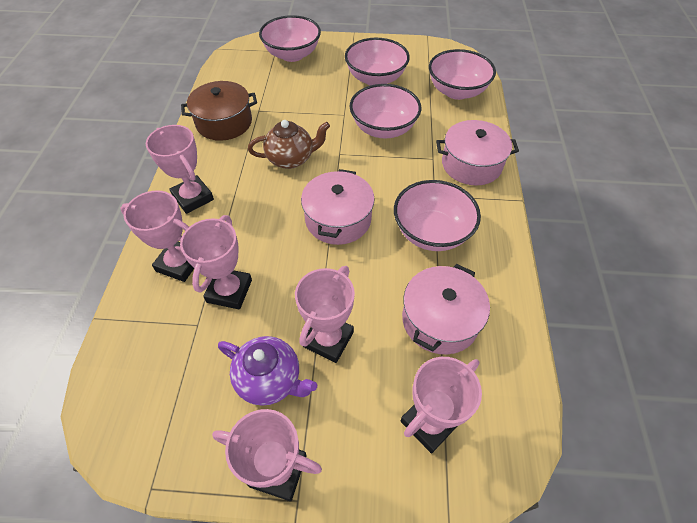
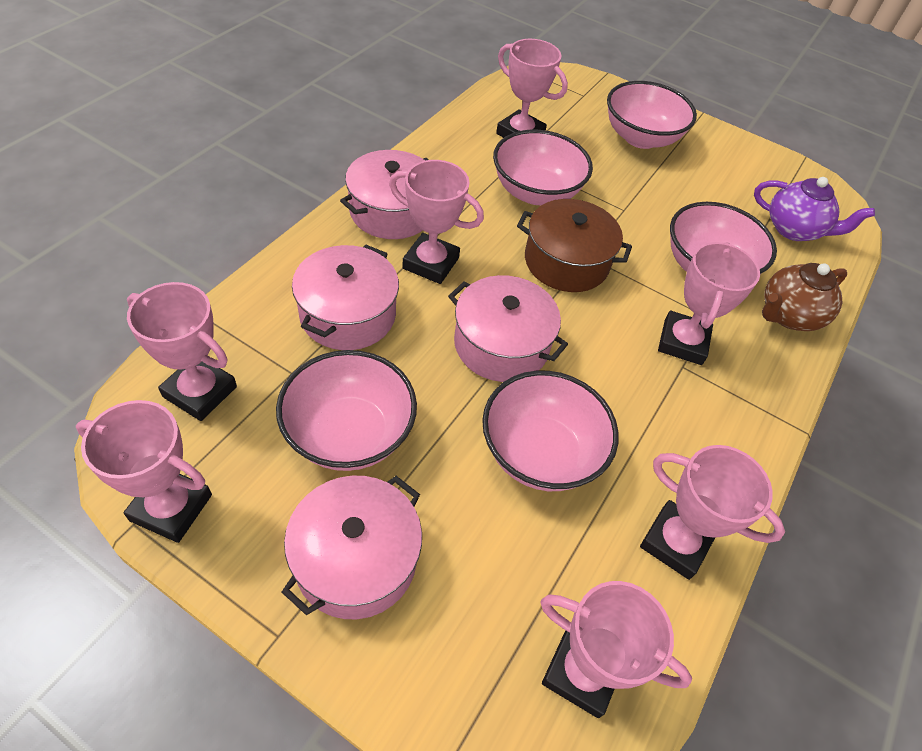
pink pot: [301,169,375,245] [402,264,490,354] [436,120,519,186] = 3 -> [281,476,422,619] [292,245,399,350] [340,150,429,239] [448,275,568,382] = 4
pink trophy: [120,191,194,282] [146,125,214,214] [180,215,252,309] [212,409,322,501] [295,266,355,363] [401,357,482,453] = 6 -> [76,400,212,543] [127,282,237,421] [389,160,484,284] [496,39,568,138] [540,581,692,718] [640,445,785,580] [658,242,760,365] = 7

